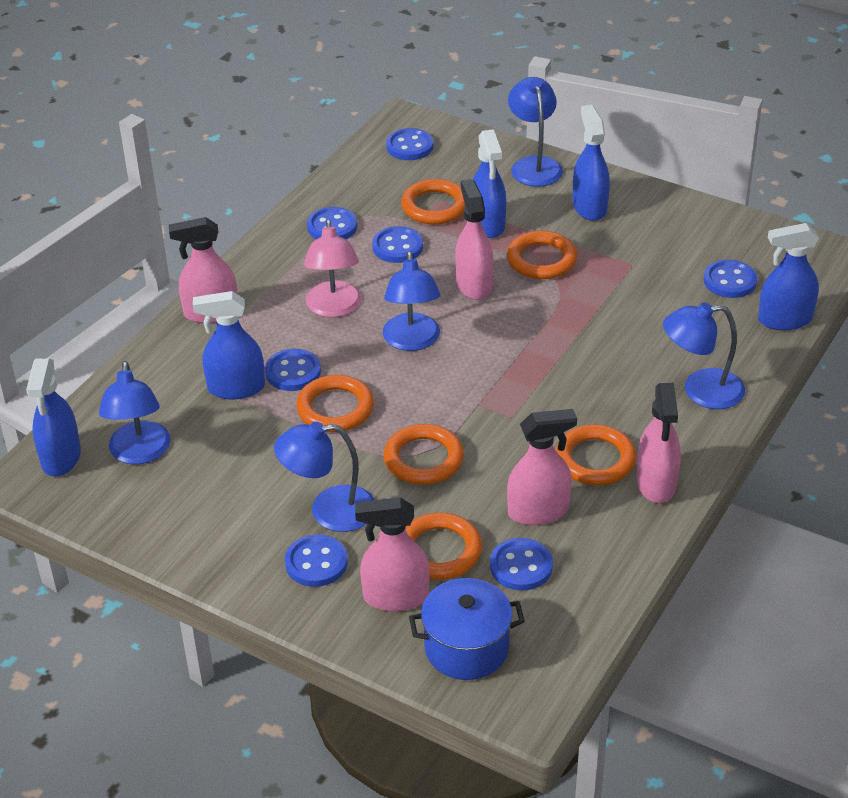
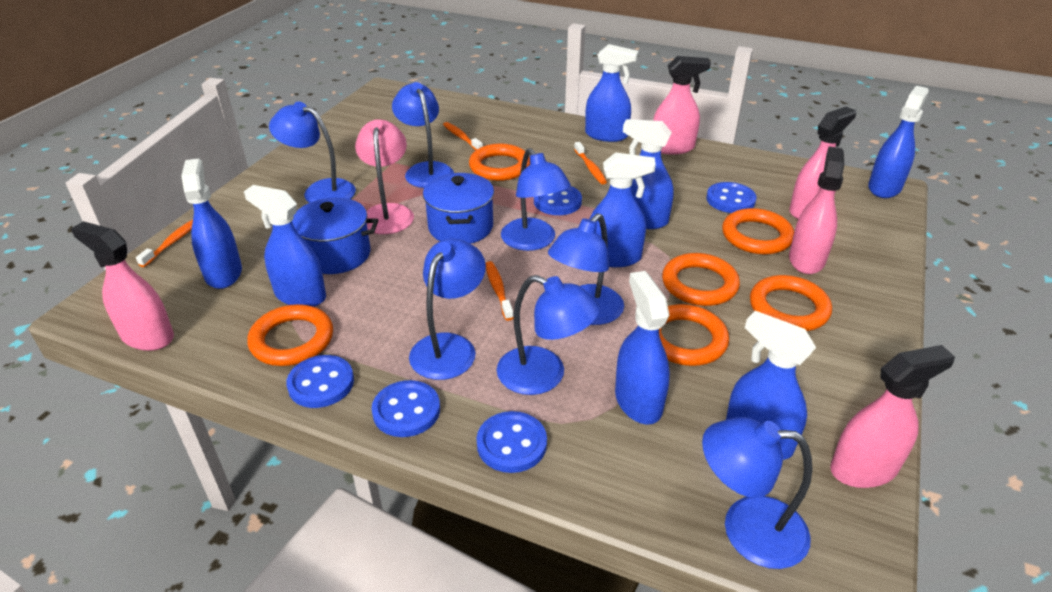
blue button: [265,349,321,391] [285,534,348,587] [307,207,357,239] [372,226,423,263] [386,128,434,160] [490,538,553,590] [704,260,757,298] = 7 -> [286,355,354,408] [372,380,440,437] [477,411,547,473] [534,186,582,215] [706,182,756,213] = 5
blue lamp: [99,361,171,464] [274,422,375,532] [383,251,440,351] [508,77,563,187] [663,302,745,409] = 5 -> [269,102,356,203] [392,82,454,188] [409,239,486,380] [497,275,600,395] [501,148,571,251] [548,214,624,325] [702,417,813,569] = 7
blue pot: [409,578,525,680] = 1 -> [292,198,378,274] [423,173,494,244] = 2
blue spray bottle: [26,359,81,477] [193,291,265,399] [473,129,506,238] [572,105,610,221] [758,223,819,330] = 5 -> [181,158,242,289] [244,185,326,307] [585,44,639,142] [589,152,656,267] [615,271,670,425] [623,119,674,229] [726,311,816,460] [868,86,929,198] = 8
orange toothbrush: none = 0 -> [136,219,193,267] [443,122,483,150] [486,261,514,321] [574,142,607,184] = 4

